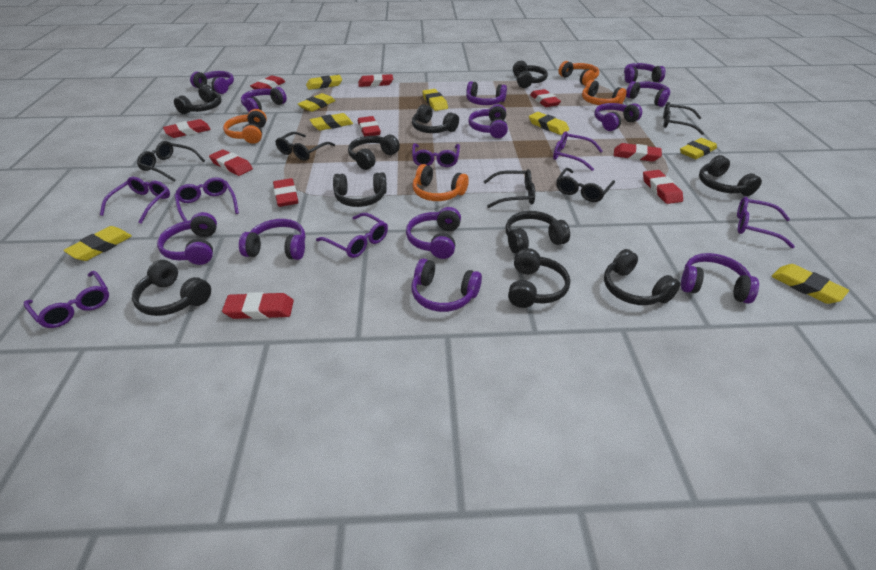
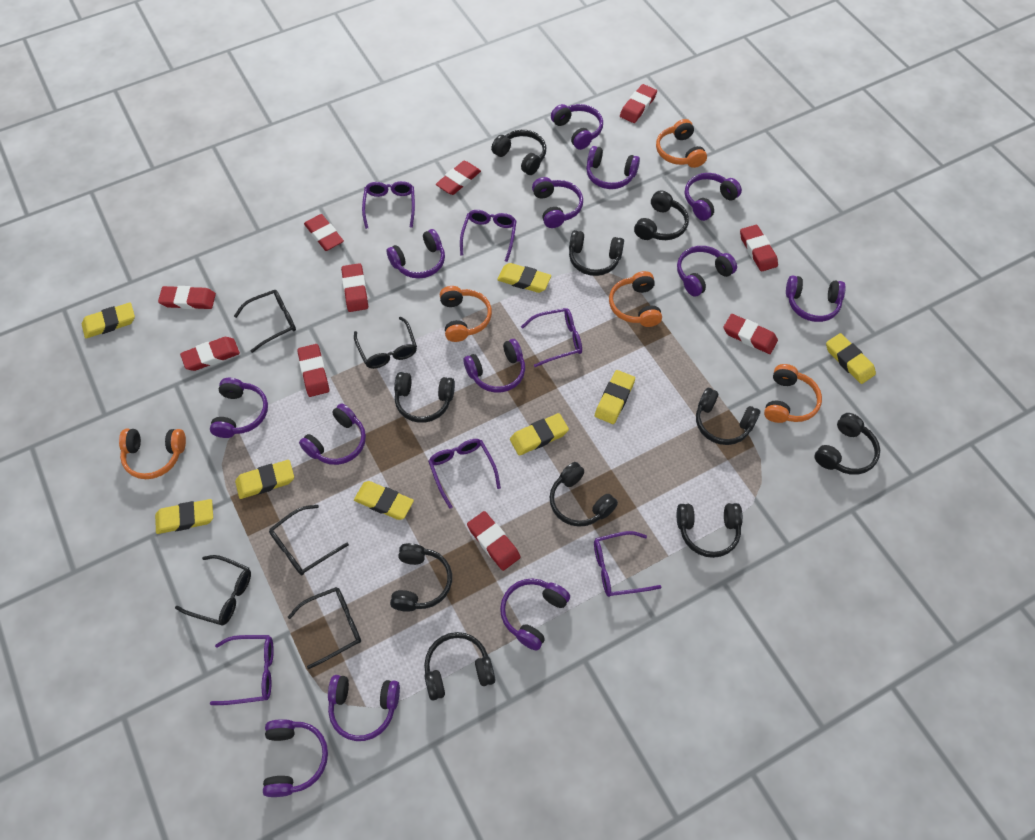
orange headphones: [223,109,267,144] [413,164,469,201] [558,61,599,86] [582,80,627,105] = 4 -> [119,429,186,479] [440,286,492,342] [609,271,662,327] [656,119,707,168] [764,364,822,423] = 5
purple glasses: [24,271,109,328] [100,177,170,224] [175,177,239,221] [316,213,388,258] [412,143,460,167] [553,131,603,171] [737,197,795,248] = 7 -> [210,635,274,705] [362,181,415,229] [428,439,501,509] [460,210,517,262] [521,308,582,367] [594,531,661,597] = 6
purple headphones: [157,212,217,265] [190,71,234,94] [239,219,305,260] [241,87,287,112] [406,207,461,259] [412,259,482,312] [466,81,507,105] [468,104,508,138] [595,103,642,131] [624,63,666,83] [626,81,670,107] [681,253,759,304] = 12 -> [210,378,268,438] [263,719,328,797] [299,403,366,465] [328,675,400,741] [386,229,445,279] [463,339,525,393] [500,578,570,651] [532,177,583,228] [551,104,603,150] [586,146,640,189] [677,246,737,297] [685,173,742,221] [786,276,846,322] = 13

